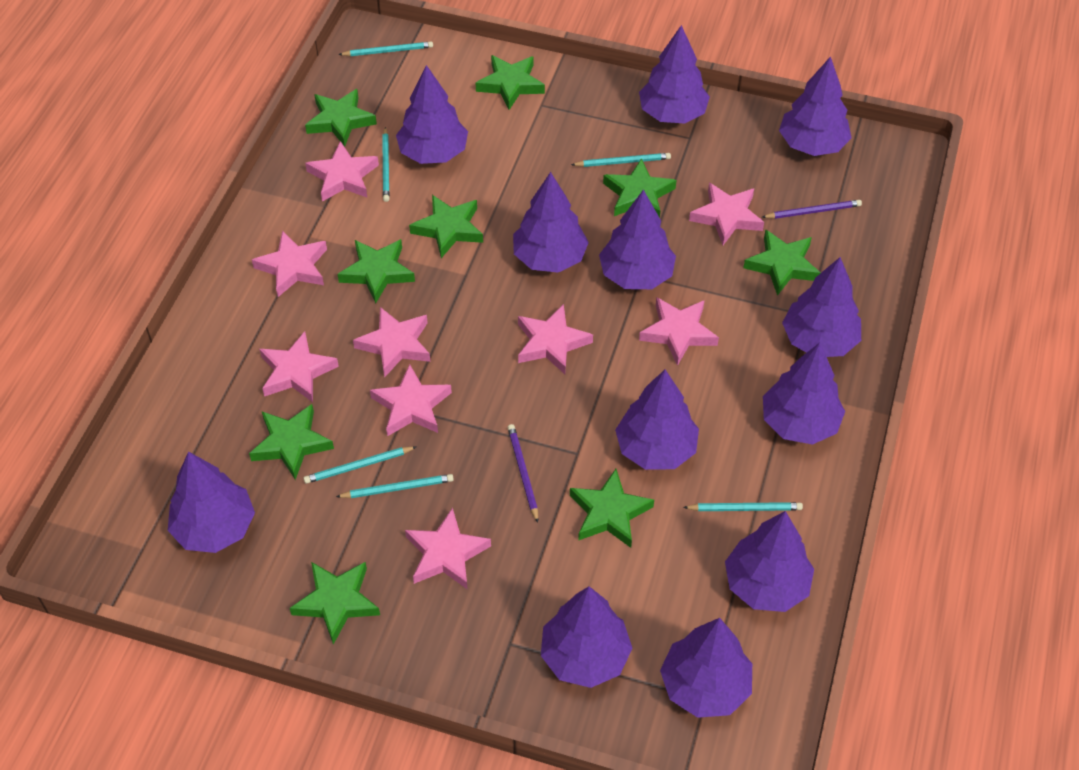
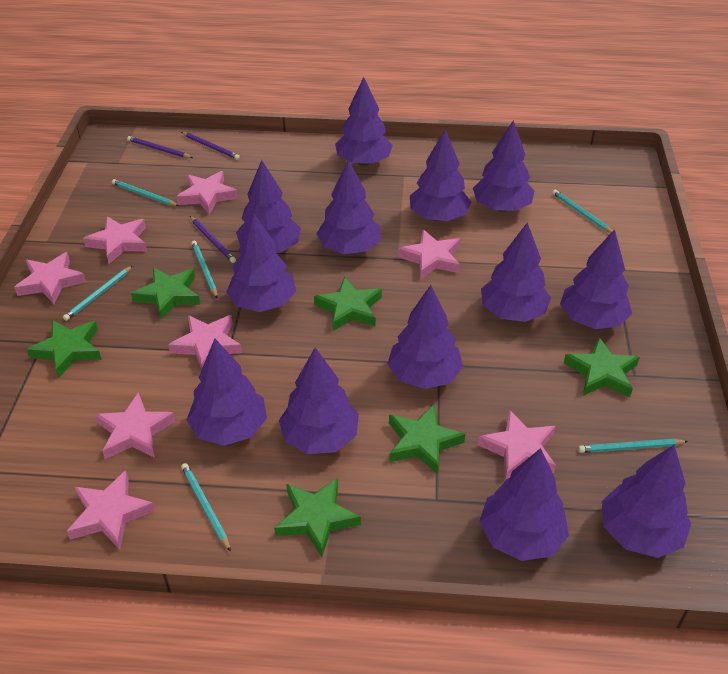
green star: [249,404,334,480] [290,562,380,644] [305,89,377,147] [337,239,415,303] [409,195,483,258] [476,55,545,110] [570,469,654,548] [603,158,676,218] [743,229,820,296] = 9 -> [27,320,102,378] [131,267,200,320] [274,478,361,557] [314,276,382,331] [389,404,465,475] [564,337,640,397] = 6
pink star: [252,231,327,297] [260,332,339,402] [305,141,379,202] [353,307,430,378] [370,364,452,436] [405,508,491,590] [518,304,593,374] [639,297,719,366] [689,183,764,245] = 9 -> [14,252,86,304] [67,470,155,550] [83,216,147,264] [95,392,176,459] [168,315,242,369] [176,171,238,215] [398,230,460,279] [478,410,556,480] = 8
purple pencil: [508,424,538,523] [762,200,862,219] = 2 -> [127,136,193,158] [181,132,240,160] [190,216,236,263] = 3
purple tree: [168,451,255,553] [396,65,468,164] [513,172,589,273] [541,586,632,688] [599,190,676,289] [615,369,699,470] [639,25,710,124] [660,618,752,718] [725,511,814,612] [763,343,845,445] [779,56,852,156] [782,257,861,357] = 12 -> [187,339,267,446] [226,213,296,312] [236,160,301,253] [279,347,359,454] [316,160,381,254] [335,77,393,166] [387,285,463,389] [410,130,471,221] [473,120,534,212] [479,448,569,561] [481,222,551,322] [560,229,632,329] [602,445,691,558] = 13

